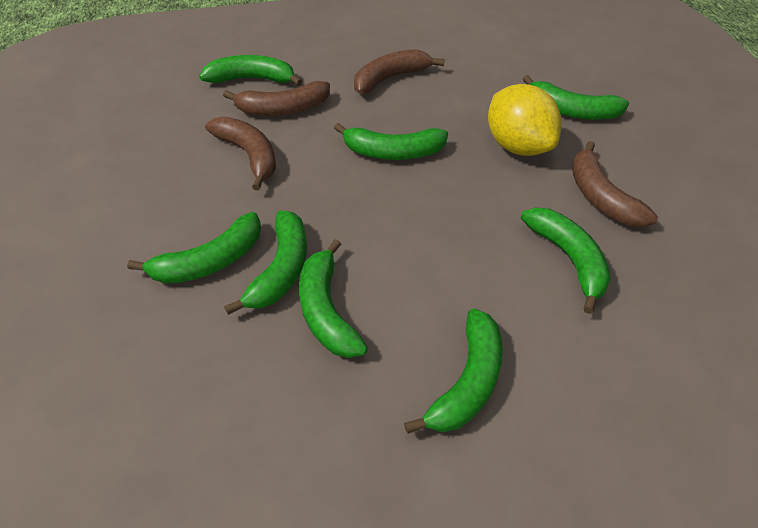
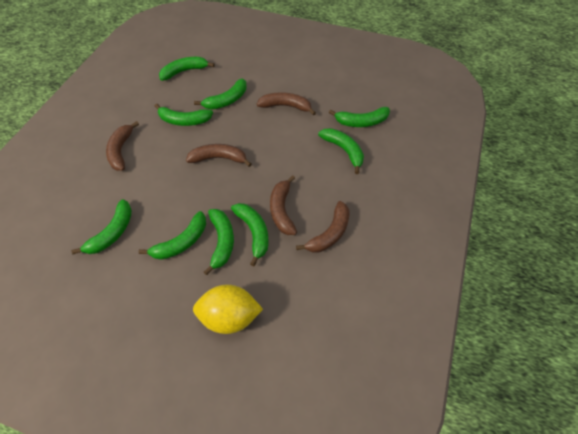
brown banana: [205,117,276,190] [223,81,330,116] [354,49,444,94] [572,141,658,227] = 4 -> [106,121,139,171] [186,144,252,167] [257,92,316,116] [270,175,297,235] [296,201,349,252] = 5
green banana: [127,212,261,284] [199,55,302,86] [224,210,307,315] [299,239,368,358] [334,123,448,160] [404,308,503,434] [521,207,611,314] [523,75,629,120] = 8 -> [71,199,132,254] [139,211,206,260] [155,104,213,126] [159,57,215,81] [194,78,247,109] [204,209,234,275] [231,203,269,266] [318,128,364,174] [329,107,390,127] = 9

